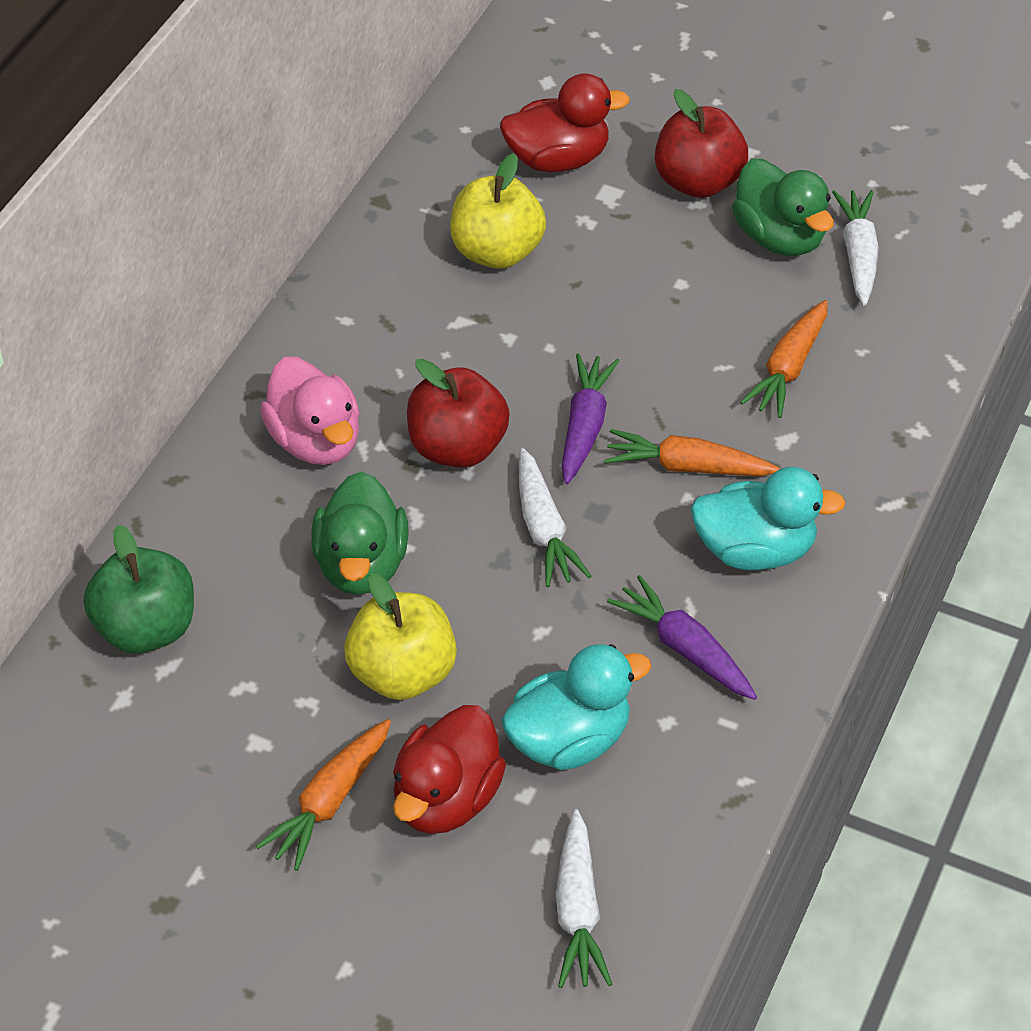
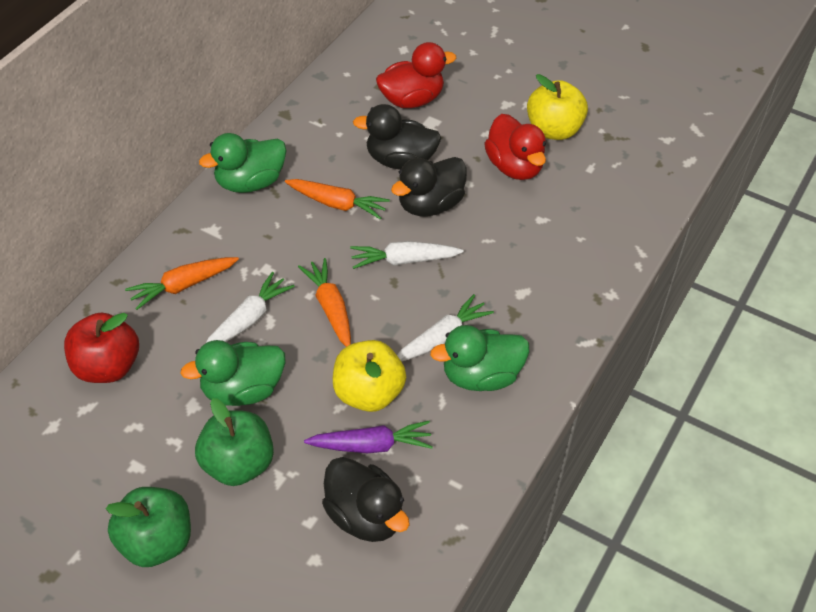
black duck: none = 0 -> [322,457,410,542] [353,104,442,169] [391,157,467,217] = 3
green apple: [84,525,194,654] = 1 -> [106,487,191,567] [195,398,274,486] = 2
green duck: [311,472,409,595] [732,159,834,256] = 2 -> [180,340,286,406] [199,133,286,193] [430,325,529,391] = 3
pink duck: [260,357,360,465] = 1 -> none = 0
purple carrot: [561,353,620,484] [607,575,757,700] = 2 -> [304,421,433,453] = 1
red apple: [407,359,510,468] [655,89,748,198] = 2 -> [64,313,139,383] = 1
turquoise duck: [501,644,651,770] [690,467,846,570] = 2 -> none = 0

